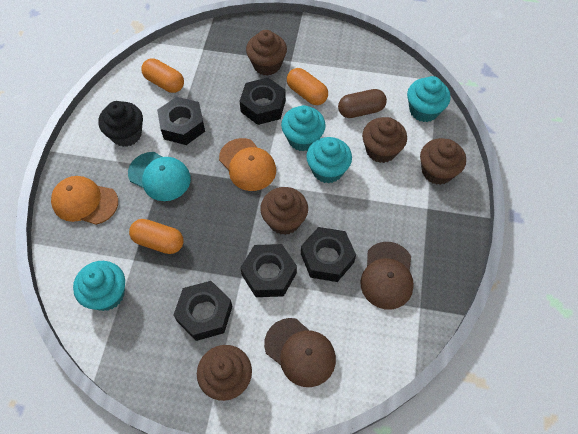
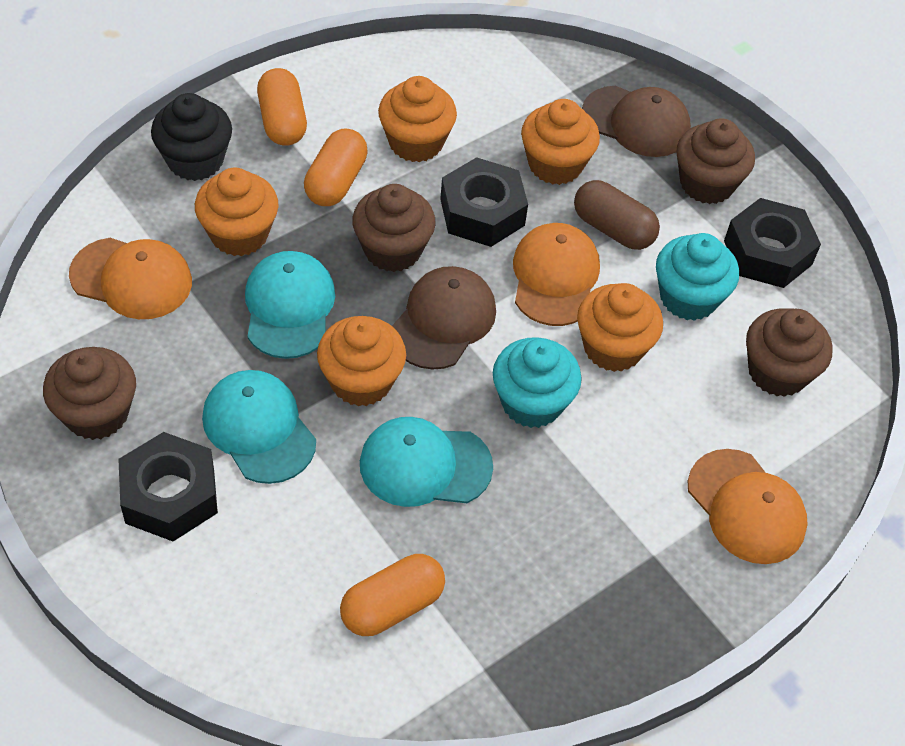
black nut: [157,97,205,145] [174,281,233,341] [239,78,286,125] [240,244,297,297] [301,227,356,282] = 5 -> [118,432,218,541] [440,157,528,247] [724,198,821,288] = 3
brown cupcake: [197,345,252,401] [246,30,287,76] [260,187,308,235] [362,117,407,163] [420,138,466,185] = 5 -> [43,347,136,440] [352,184,436,272] [677,119,755,204] [746,309,833,397] = 4
orange cap: [51,176,118,225] [219,138,276,191] = 2 -> [69,238,192,319] [513,223,600,326] [688,449,808,564] = 3
orange cupcake: none = 0 -> [195,167,279,256] [317,316,406,406] [378,76,457,162] [521,99,600,185] [577,283,663,372] = 5
turquoise cap: [128,152,191,201] = 1 -> [202,370,316,484] [245,251,335,359] [360,417,493,507] = 3
turquoise cupcake: [73,261,125,311] [281,105,326,151] [306,137,352,183] [407,76,451,122] = 4 -> [493,337,582,428] [656,233,739,321] = 2

